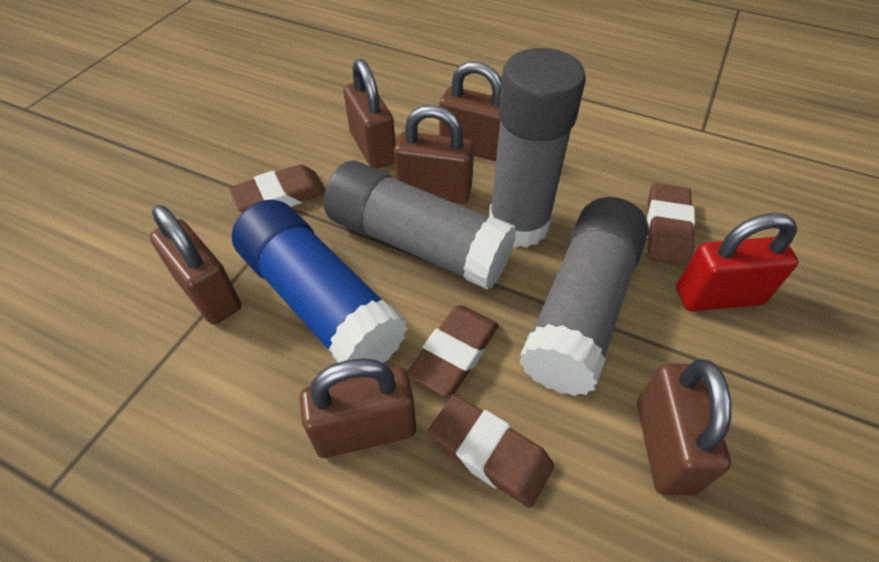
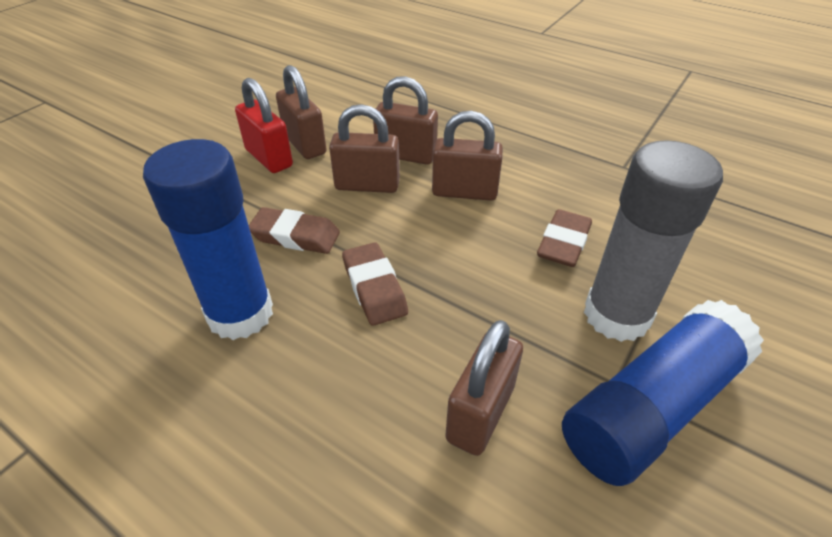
blue glue stick: [232,200,407,363] = 1 -> [143,139,273,340] [562,300,764,486] = 2
brown eraser: [229,164,326,212] [407,305,499,397] [427,395,554,508] [647,183,695,266] = 4 -> [249,207,340,254] [342,242,408,326] [537,209,592,267] = 3
brown padlock: [150,205,241,324] [299,358,416,458] [343,59,396,169] [394,105,474,204] [439,61,502,161] [637,359,731,496] = 6 -> [276,65,327,159] [329,104,400,193] [373,76,438,165] [432,111,503,201] [445,320,523,456] = 5
grey glue stick: [324,161,517,290] [489,48,586,248] [519,197,649,396] = 3 -> [584,140,723,342] = 1

